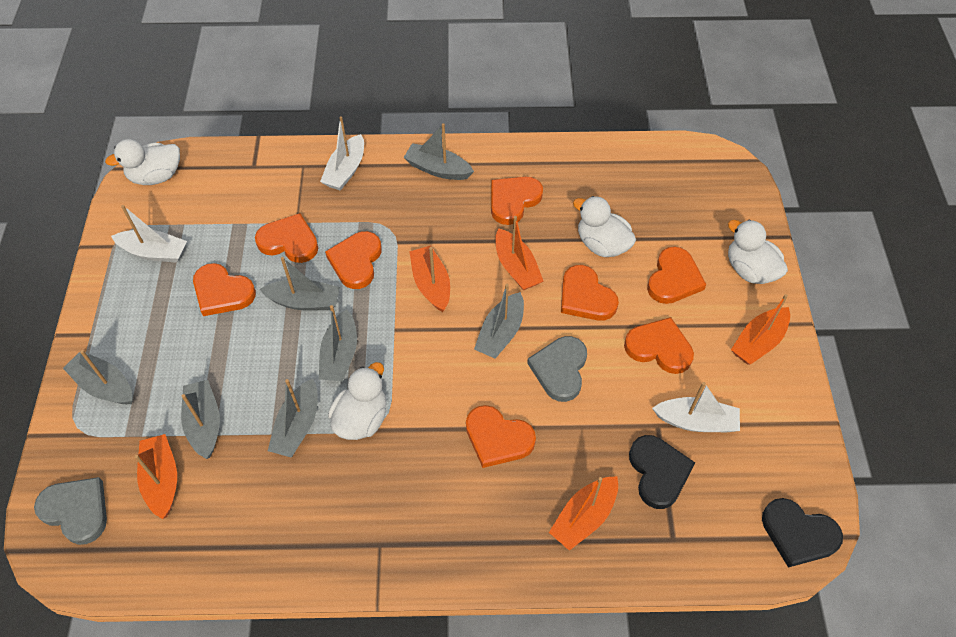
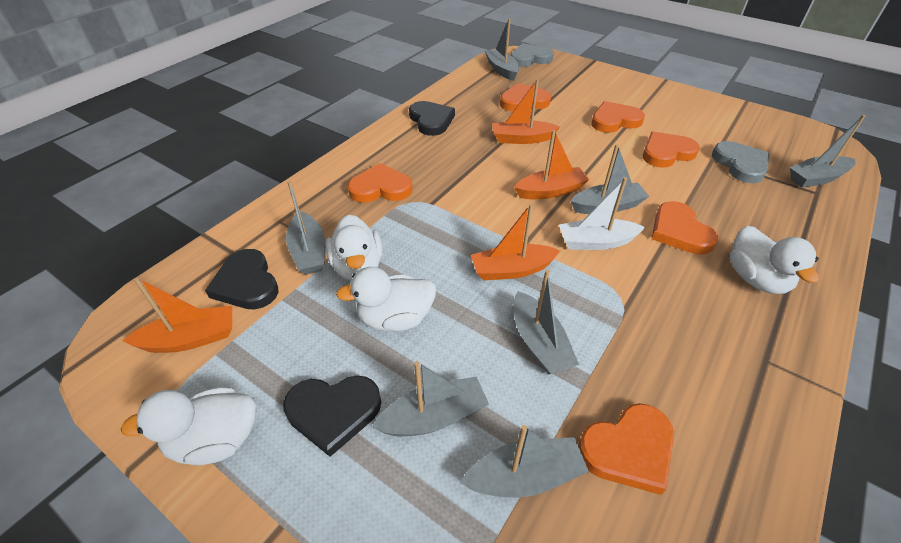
black heart: [629,435,695,509] [762,498,843,568] = 2 -> [205,249,279,309] [283,375,381,457] [409,101,455,136] = 3
orange boat: [134,434,177,519] [409,246,450,312] [495,216,543,290] [549,476,618,551] [731,294,790,365] = 5 -> [123,278,232,353] [471,204,560,280] [492,79,560,144] [514,130,590,199] = 4
orange heart: [193,263,256,316] [255,213,318,263] [325,231,382,289] [466,405,536,468] [491,177,543,225] [561,265,619,321] [624,317,694,374] [647,247,706,304] = 8 -> [347,163,413,203] [500,83,551,111] [578,403,674,495] [591,101,645,133] [643,131,700,168] [652,201,718,254] = 6
white boat: [111,205,187,263] [320,116,364,191] [652,382,740,432] = 3 -> [559,177,645,250] = 1

